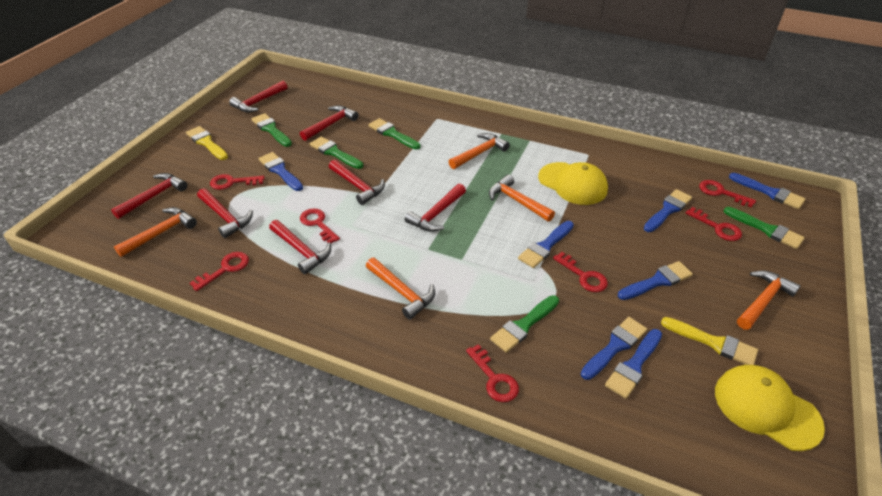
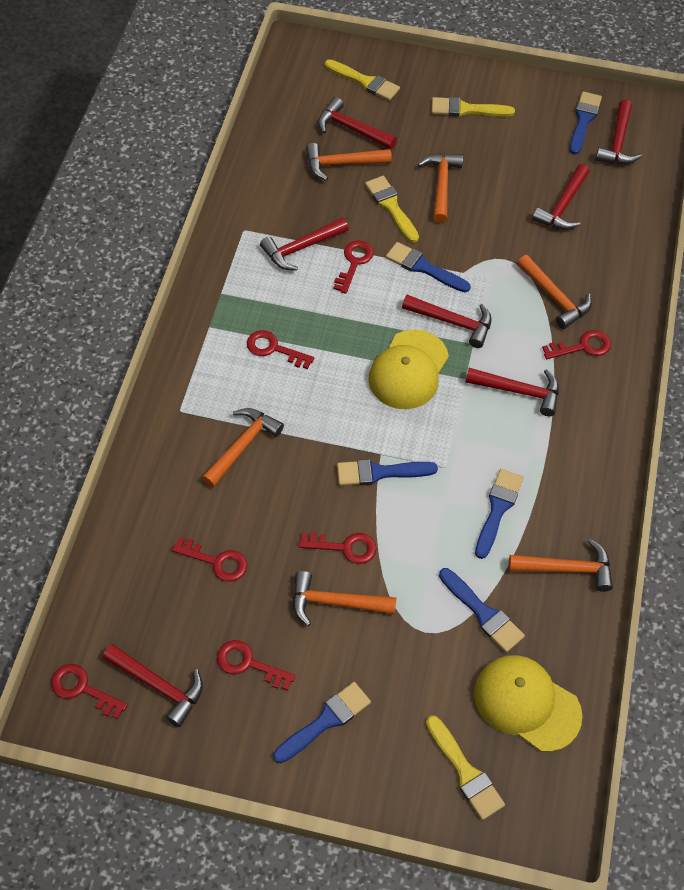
blue brush: [258,152,303,191] [518,221,574,268] [581,317,647,380] [605,329,662,399] [618,261,693,300] [644,189,692,232] [729,173,805,209] = 7 -> [273,682,371,763] [337,459,438,486] [386,242,471,292] [439,568,525,653] [475,469,523,559] [569,91,602,155] = 6
green brush: [251,113,292,147] [310,136,363,169] [368,118,421,150] [490,295,559,353] [724,207,805,249] = 5 -> none = 0
orange hammer: [114,207,197,257] [366,258,435,320] [448,133,510,169] [489,174,555,222] [737,271,801,330] = 5 -> [202,408,284,488] [293,571,396,626] [306,143,392,181] [418,154,463,223] [509,539,613,592] [517,255,592,329] = 6
yellow brush: [186,126,228,160] [661,317,758,365] = 2 -> [325,59,400,101] [365,176,419,243] [426,715,505,820] [431,97,515,117] = 4

